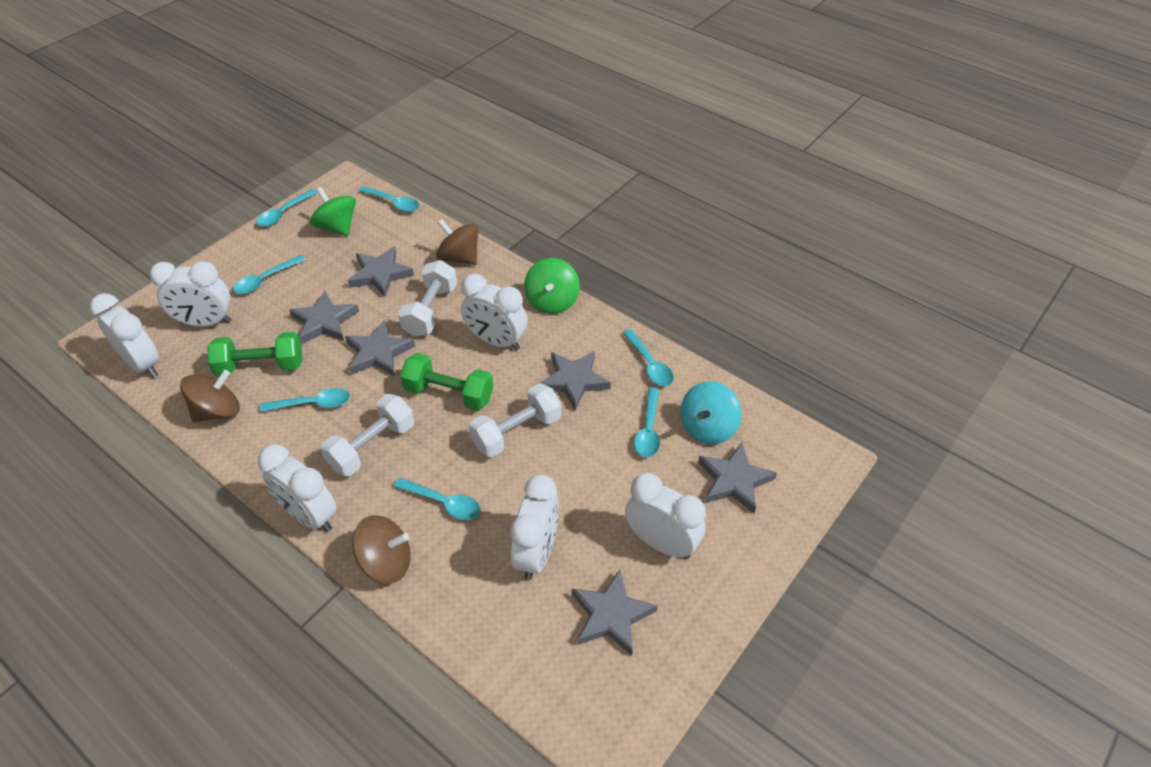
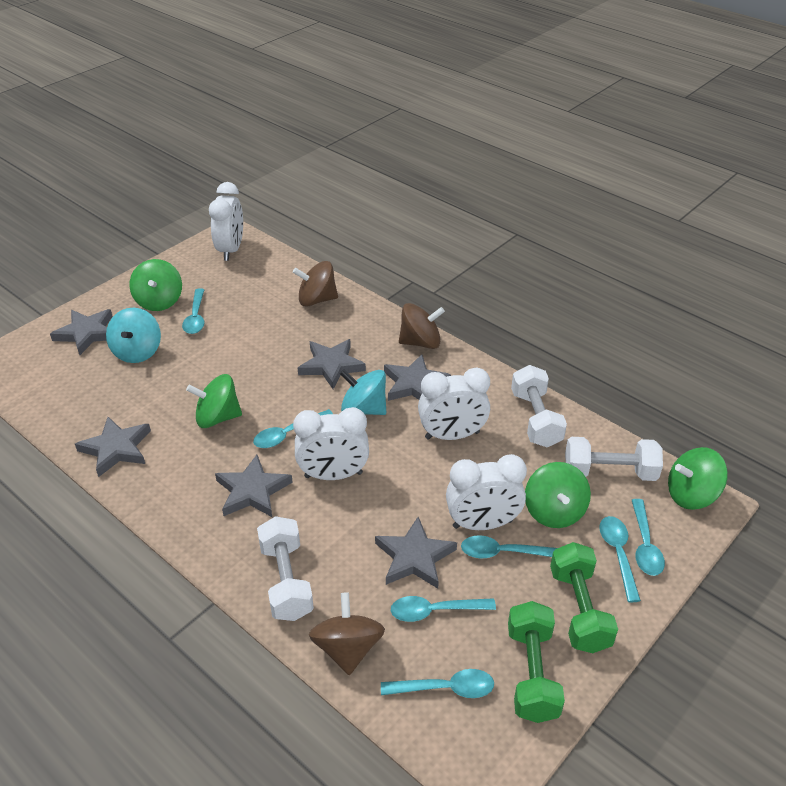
green spinning top: [310,187,356,236] [524,258,580,314] = 2 -> [129,259,182,311] [186,374,242,428] [525,462,591,528] [668,447,728,510] = 4
turquoise spinning top: [680,381,742,444] = 1 -> [106,308,161,363] [340,369,386,415] = 2
white clock: [90,294,160,378] [150,261,231,327] [258,444,337,532] [461,274,527,350] [510,474,559,580] [625,473,706,559] = 6 -> [209,182,243,261] [293,407,369,480] [418,367,490,440] [446,454,527,530] = 4

